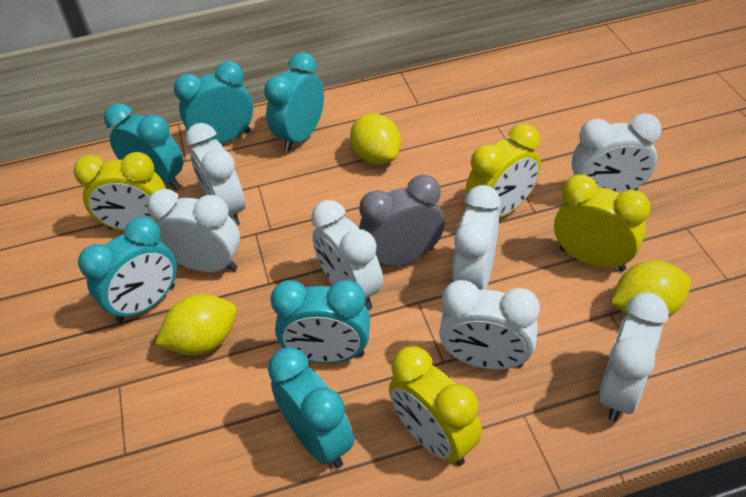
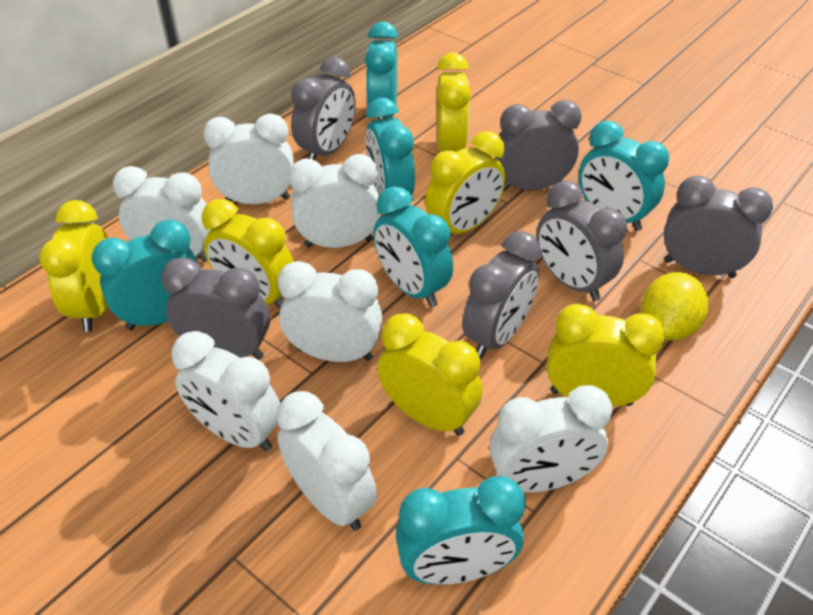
grey clock: [359,175,445,266] = 1 -> [161,257,270,360] [291,57,356,160] [462,231,541,359] [495,100,582,191] [537,181,627,301] [664,176,773,278] = 6
yellow clock: [74,152,166,231] [389,346,482,466] [466,124,541,218] [554,174,651,271] = 4 -> [39,200,108,332] [202,199,294,309] [377,313,483,436] [425,131,506,234] [437,53,471,152] [547,304,665,407] = 6
yellow lemon: [155,294,237,356] [350,113,401,165] [611,260,691,317] = 3 -> [641,272,709,341] = 1

